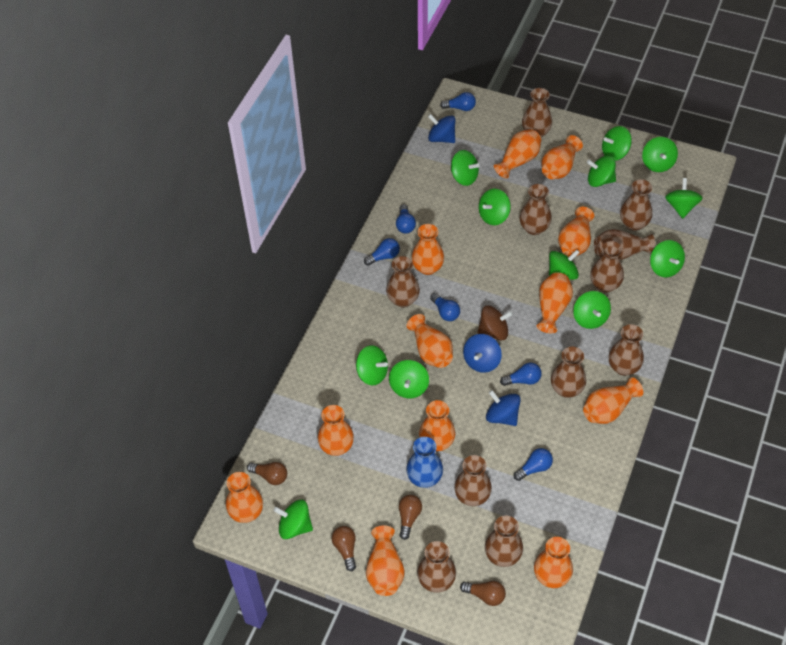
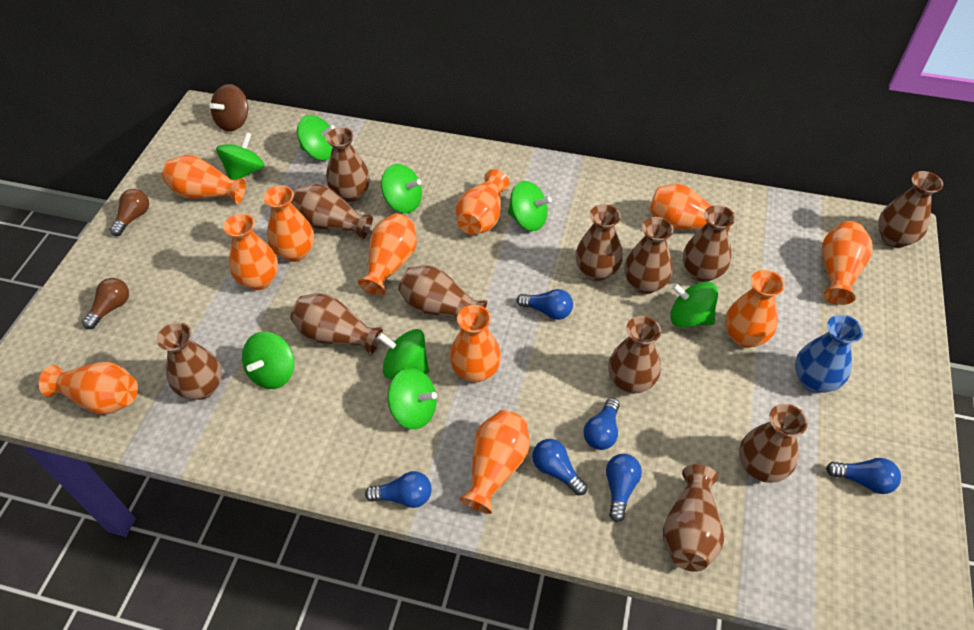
blue spinning top: [428,114,456,143] [463,334,502,373] [486,390,521,426] = 3 -> none = 0
brown light bulb: [247,462,287,485] [332,526,356,571] [399,495,422,540] [460,581,506,606] = 4 -> [82,278,129,329] [110,189,149,236] = 2
brown vase: [386,256,420,307] [417,541,456,593] [454,455,492,506] [485,516,523,567] [520,184,552,235] [522,88,552,138] [551,347,586,398] [590,241,624,293] [594,229,655,260] [609,324,644,376] [620,179,652,231] = 11 -> [156,322,222,400] [291,184,373,240] [291,293,383,356] [326,127,370,203] [398,265,488,316] [575,204,623,281] [608,316,661,394] [624,217,674,294] [663,464,724,572] [683,205,736,282] [739,404,808,483] [878,171,943,248] = 12
green spinning top: [273,499,313,539] [356,345,388,385] [389,360,429,398] [451,150,480,186] [479,189,511,225] [549,249,580,280] [573,291,611,329] [587,155,616,187] [602,126,632,161] [642,137,678,172] [650,240,685,277] [665,178,703,219] = 12 -> [216,132,264,180] [242,332,294,389] [297,115,335,160] [377,329,429,379] [381,164,422,213] [388,368,437,429] [508,181,552,231] [670,282,718,328] = 8
orange vase: [226,472,263,523] [318,405,354,456] [366,525,405,596] [407,314,453,368] [411,224,444,275] [419,400,455,451] [494,129,541,179] [534,537,573,588] [537,272,573,333] [541,135,583,179] [558,207,594,257] [583,377,643,424] = 12 -> [39,362,138,414] [162,155,246,204] [223,213,278,290] [263,185,314,262] [358,213,417,296] [450,305,501,383] [456,169,509,235] [459,410,530,514] [649,184,735,231] [725,270,785,348] [822,221,873,305] = 11

